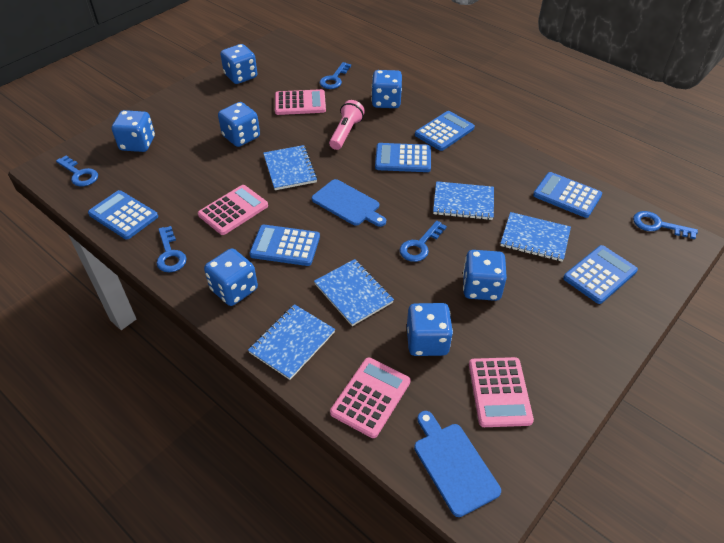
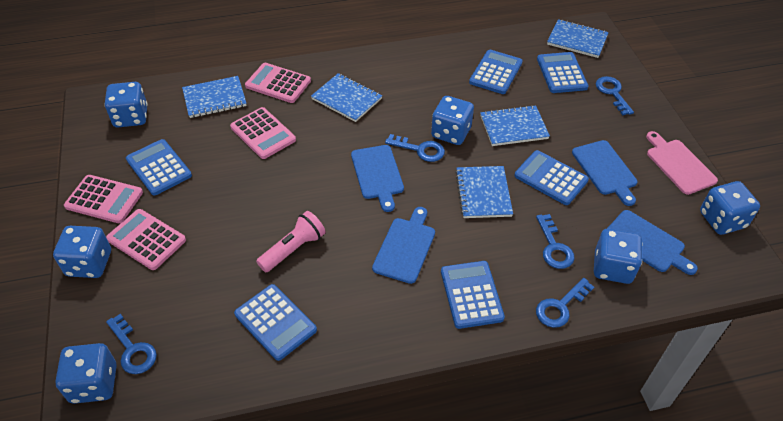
blue cutting board: [312,179,386,227] [414,411,501,517] = 2 -> [351,145,404,212] [372,207,435,284] [572,140,637,206] [607,210,698,275] = 4
blue dice: [112,110,155,152] [204,248,258,306] [218,102,260,147] [220,44,257,84] [371,70,402,108] [407,303,453,356] [463,250,507,301] = 7 -> [53,226,111,278] [55,343,117,404] [105,82,148,127] [431,96,474,145] [594,229,642,284] [700,181,760,235] = 6
pink cutting board: none = 0 -> [646,131,718,195] = 1

